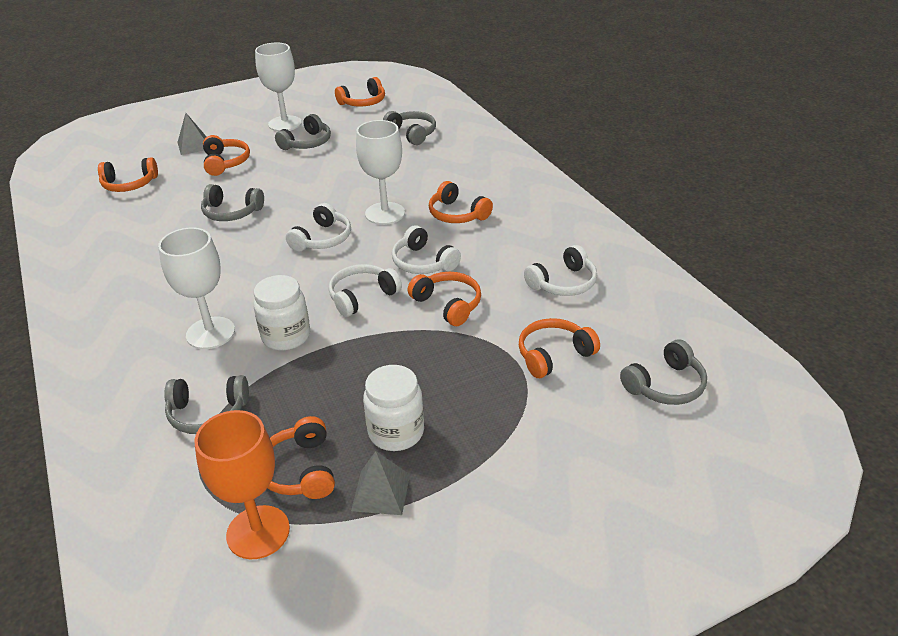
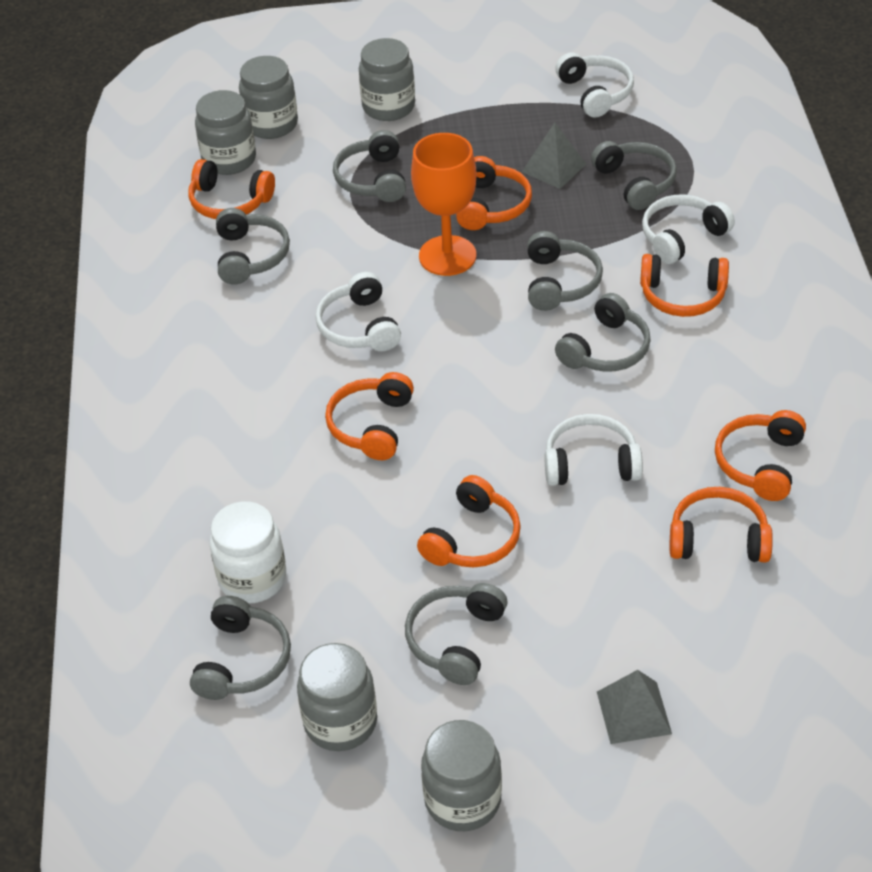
grey headphones: [164,375,249,434] [201,184,264,221] [275,114,331,150] [383,111,436,145] [620,340,707,405] = 5 -> [190,596,291,700] [216,208,290,285] [333,130,406,202] [405,583,508,685] [527,231,603,311] [555,293,651,372] [591,141,677,210] = 7
grey jar: none = 0 -> [195,90,256,175] [239,56,298,139] [297,643,377,751] [359,38,415,121] [421,720,502,831] = 5
white goblet: [158,228,235,349] [255,43,302,131] [356,120,405,225] = 3 -> none = 0
white jar: [254,275,310,351] [363,365,424,451] = 2 -> [210,501,286,604] = 1

